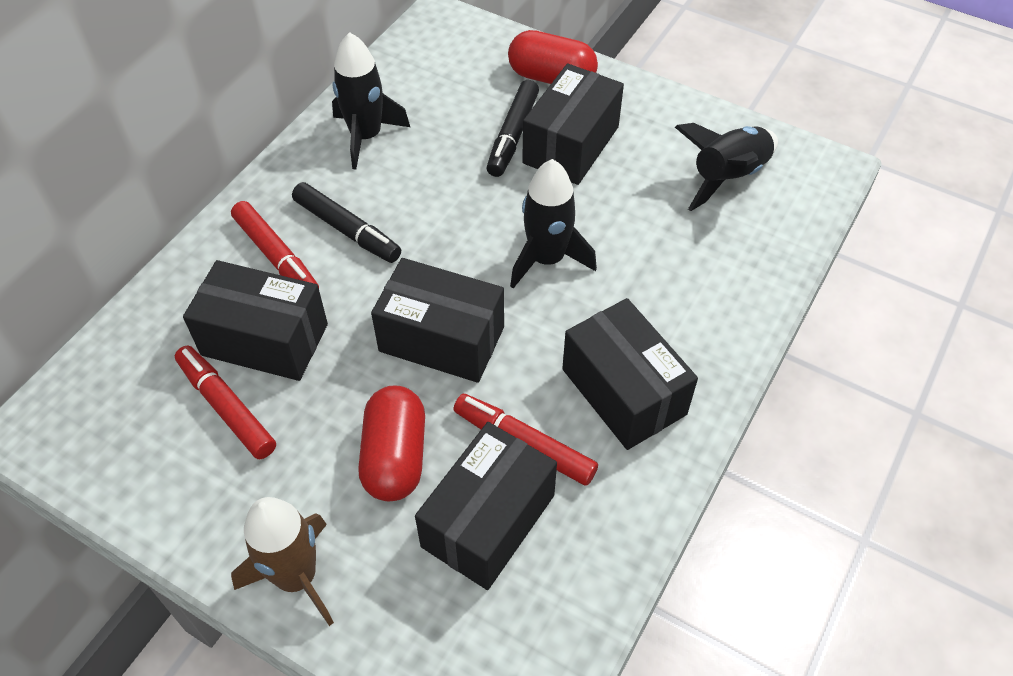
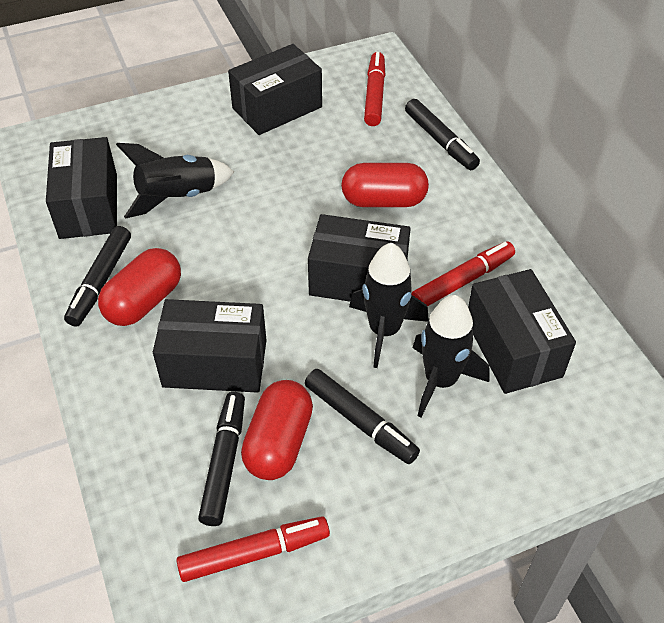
black marker: [292,182,401,263] [486,80,539,177] = 2 -> [64,226,131,327] [198,392,245,526] [305,369,420,464] [405,99,480,170] = 4
brown rocket: [231,497,334,626] = 1 -> none = 0
red capsule: [358,385,425,501] [508,30,598,84] = 2 -> [98,248,181,326] [241,380,313,480] [341,163,429,207] = 3

